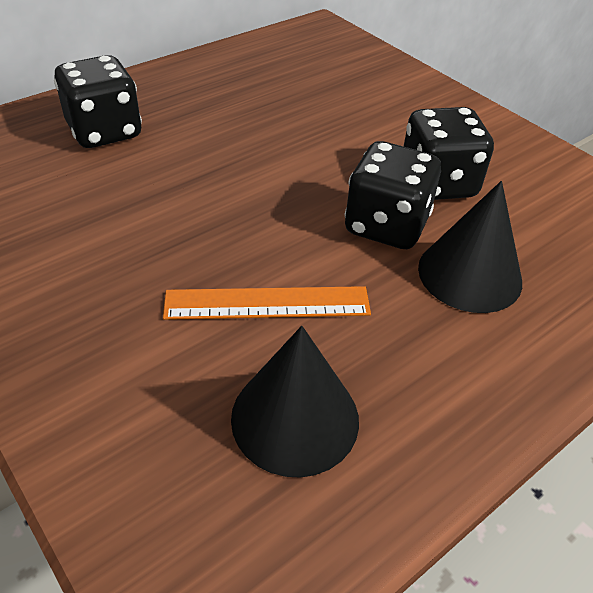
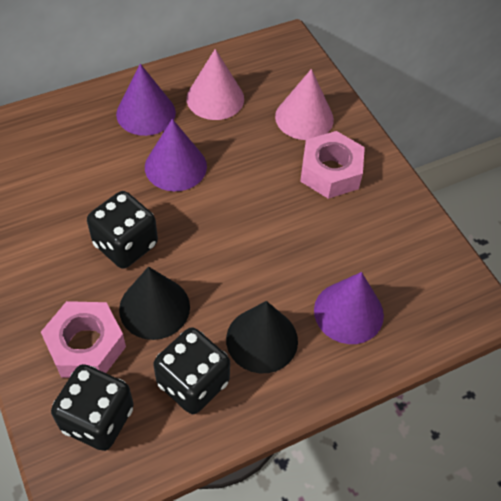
orange ruler: [163,286,371,320] = 1 -> none = 0
pink cone: none = 0 -> [186,49,244,120] [275,69,334,140] = 2
pink nut: none = 0 -> [41,301,126,378] [300,131,365,199] = 2
purple cone: none = 0 -> [116,64,176,136] [145,119,207,191] [314,272,384,344] = 3

